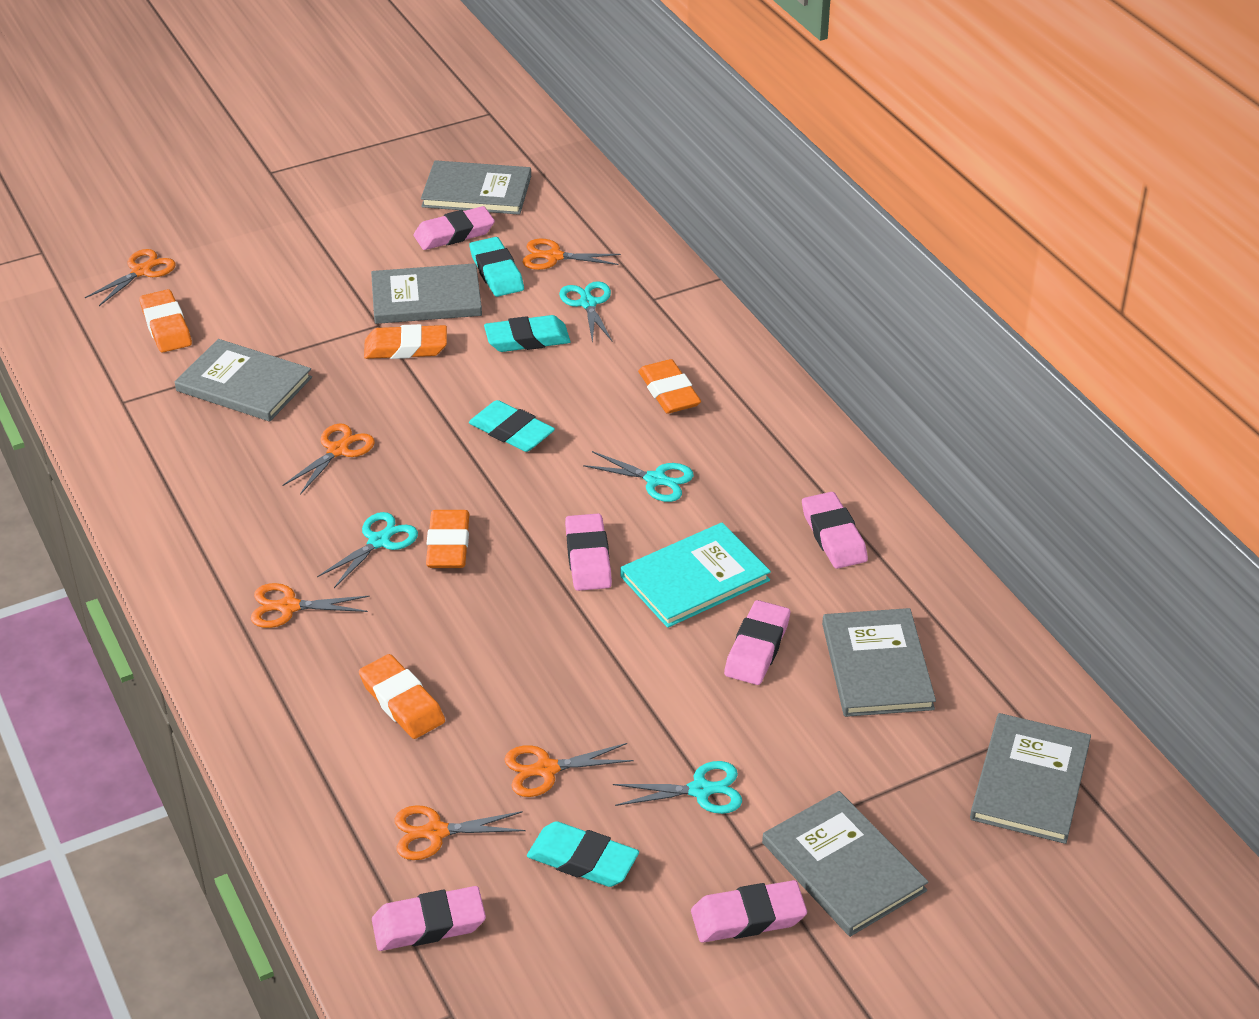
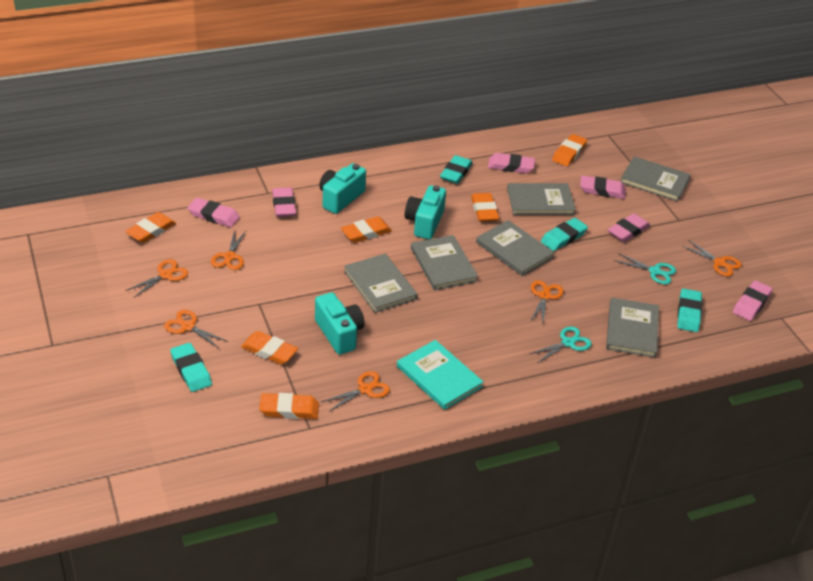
orange eraser: [139,289,192,352] [359,654,445,739] [364,324,447,359] [426,510,469,568] [638,359,701,414] = 5 -> [125,212,176,243] [241,331,298,365] [259,393,319,419] [341,216,392,243] [471,193,499,222] [552,134,587,166] = 6
turquoise camera: none = 0 -> [315,292,365,355] [319,163,366,214] [405,185,446,239] = 3
turquoise scissors: [317,512,418,588] [559,281,612,344] [583,451,694,502] [613,761,742,814] = 4 -> [529,326,592,362] [614,253,676,284] = 2

